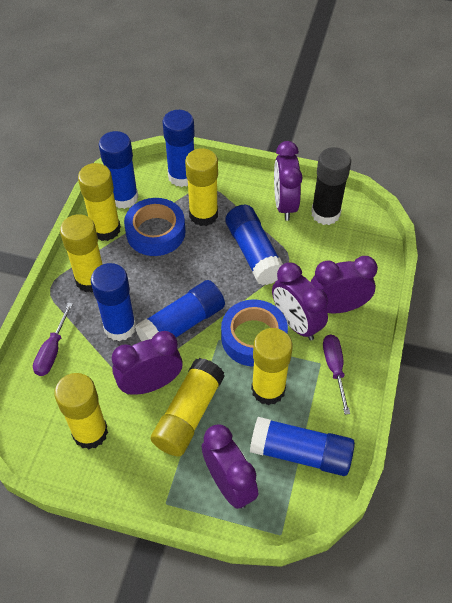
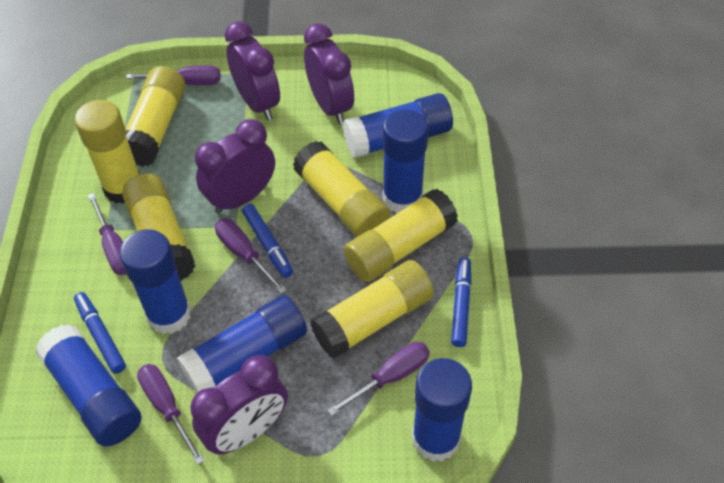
black glue stick: [311,147,351,225] = 1 -> none = 0
blue marker: none = 0 -> [74,292,126,374] [242,204,293,278] [451,257,471,347] = 3
blue tape: [124,198,185,256] [221,299,288,367] = 2 -> none = 0
purple clock: [112,331,183,395] [202,424,258,509] [272,262,328,341] [274,141,302,221] [311,256,378,313] = 5 -> [190,355,288,454] [195,119,275,214] [225,21,280,120] [304,23,354,124] = 4
purple screwdriver: [33,302,73,376] [323,335,350,415] = 2 -> [88,193,126,275] [126,65,220,85] [137,364,204,465] [215,218,287,294] [327,342,430,416] = 5

